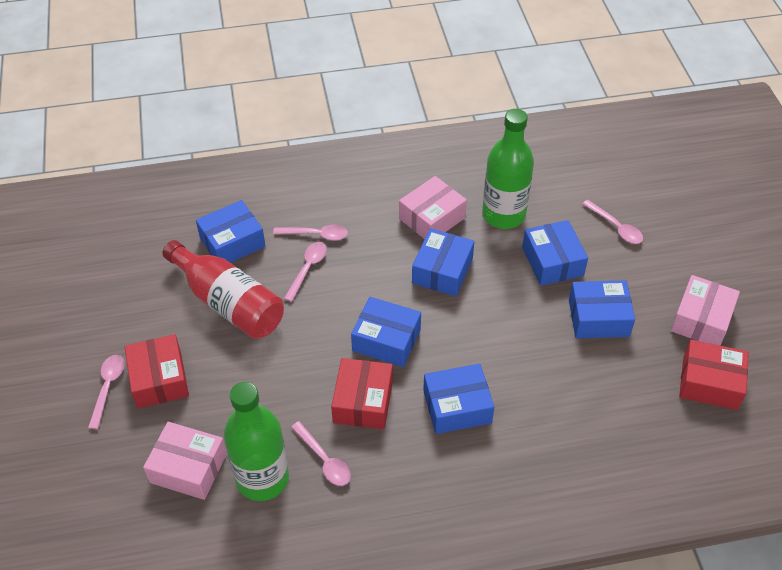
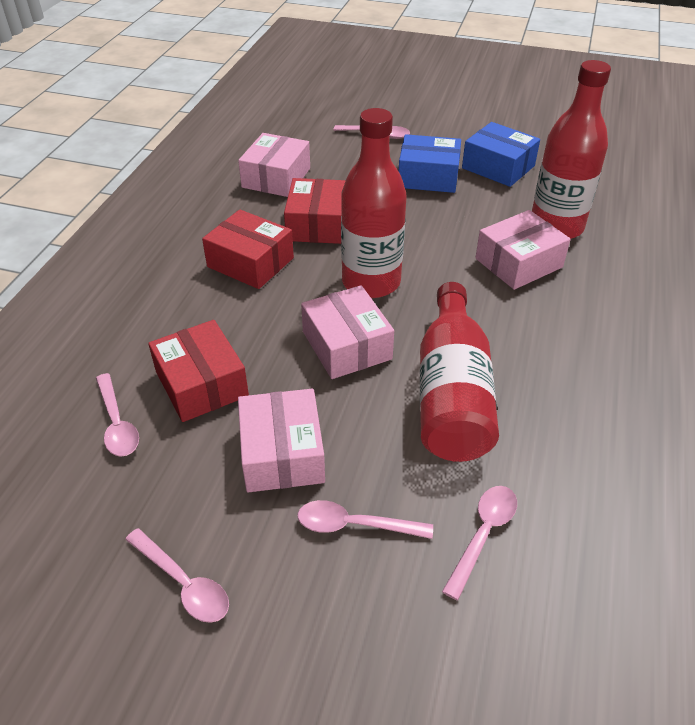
blue box: [196,200,265,263] [351,297,421,367] [412,228,474,296] [423,364,494,434] [522,220,588,286] [569,280,635,338] = 6 -> [399,134,461,193] [462,122,540,187] = 2
green bottle: [224,382,289,501] [482,109,534,229] = 2 -> none = 0
pink box: [143,422,227,500] [399,176,467,239] [671,275,740,345] = 3 -> [238,133,310,197] [238,389,325,492] [301,285,394,379] [475,210,571,290] = 4
red bottle: [163,240,284,339] = 1 -> [341,108,407,298] [420,282,499,462] [532,60,611,239] = 3

